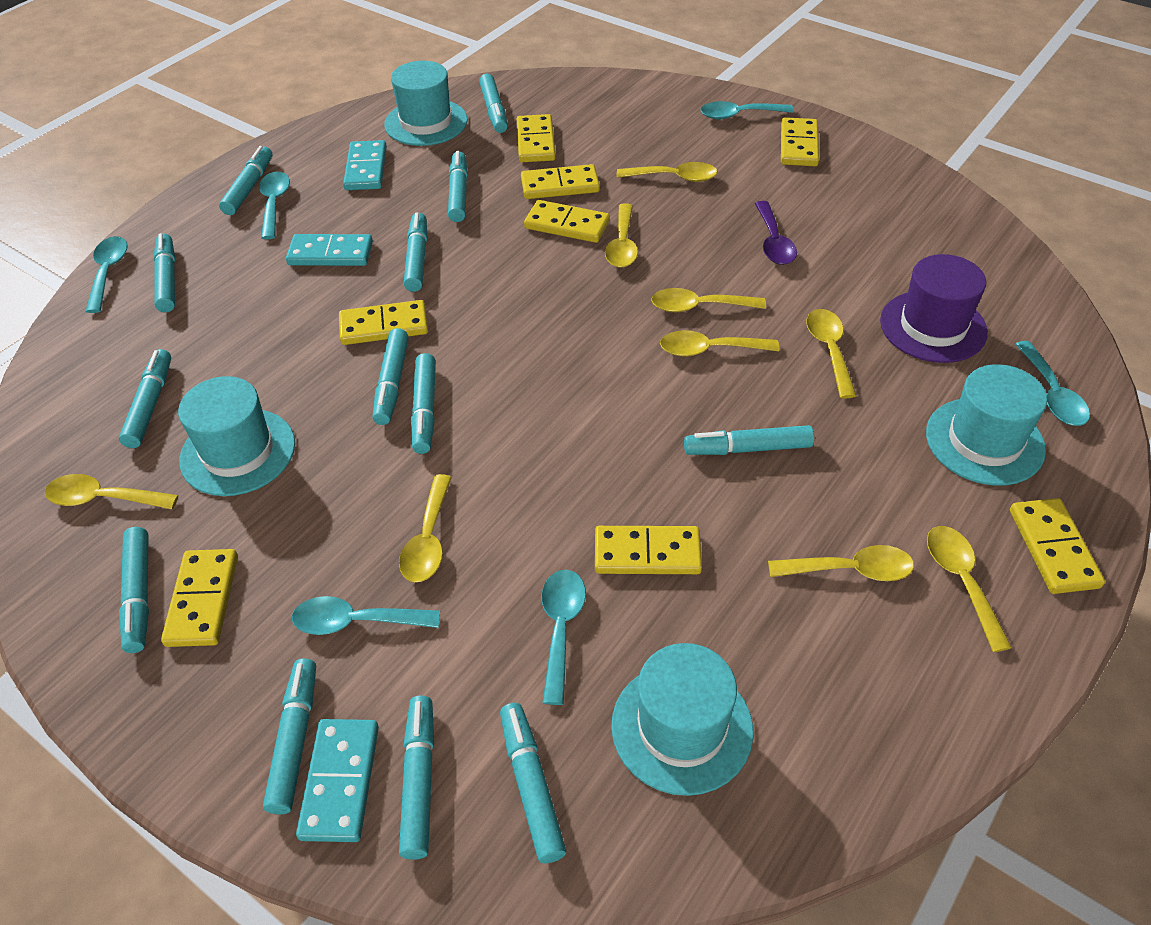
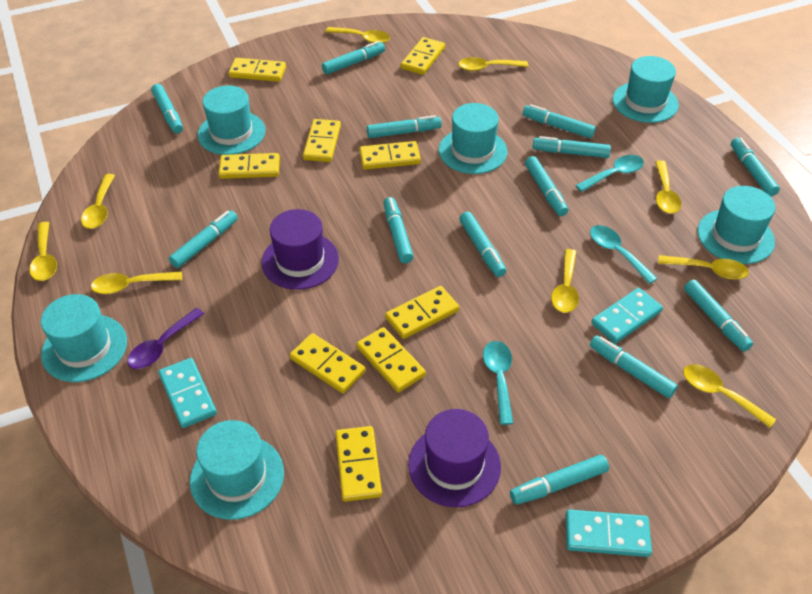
purple hat: [880,254,988,363] = 1 -> [261,209,339,290] [408,409,501,508] = 2
turquoise hat: [178,376,295,496] [384,61,467,146] [611,643,753,796] [926,364,1047,486] = 4 -> [41,294,127,382] [190,420,284,520] [198,85,265,155] [439,103,507,174] [613,56,679,123] [698,186,775,264] = 6
turquoise spoon: [85,236,128,313] [259,172,290,239] [292,596,440,635] [542,569,586,705] [701,101,794,119] [1015,341,1090,426] = 6 -> [483,341,513,425] [575,155,644,192] [590,225,658,284] = 3
yellow domino: [161,549,238,647] [339,300,428,345] [517,114,556,162] [521,164,600,199] [524,200,610,243] [595,526,702,574] [781,117,819,166] [1010,498,1105,594] = 8 -> [218,153,280,179] [228,58,286,82] [290,333,366,393] [303,119,341,162] [335,426,382,502] [356,327,426,392] [359,141,421,170] [385,286,459,339] [401,37,445,75] = 9

